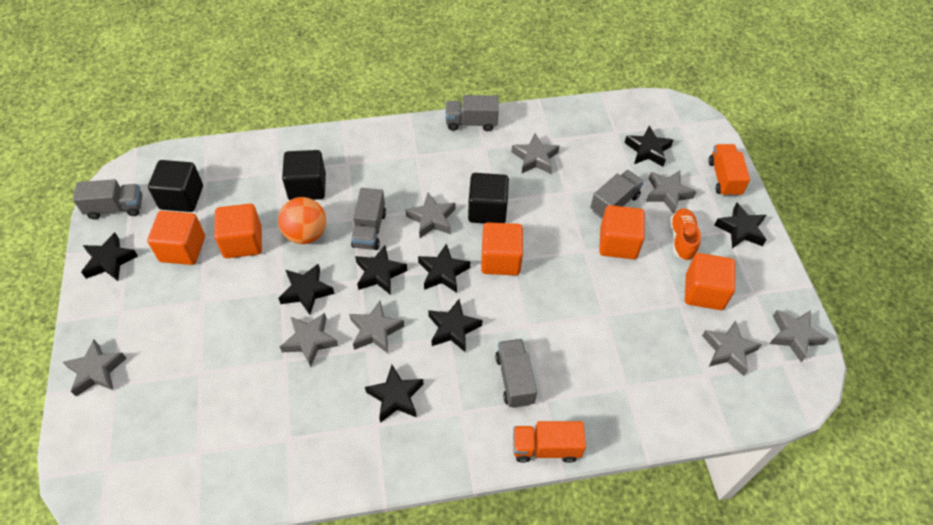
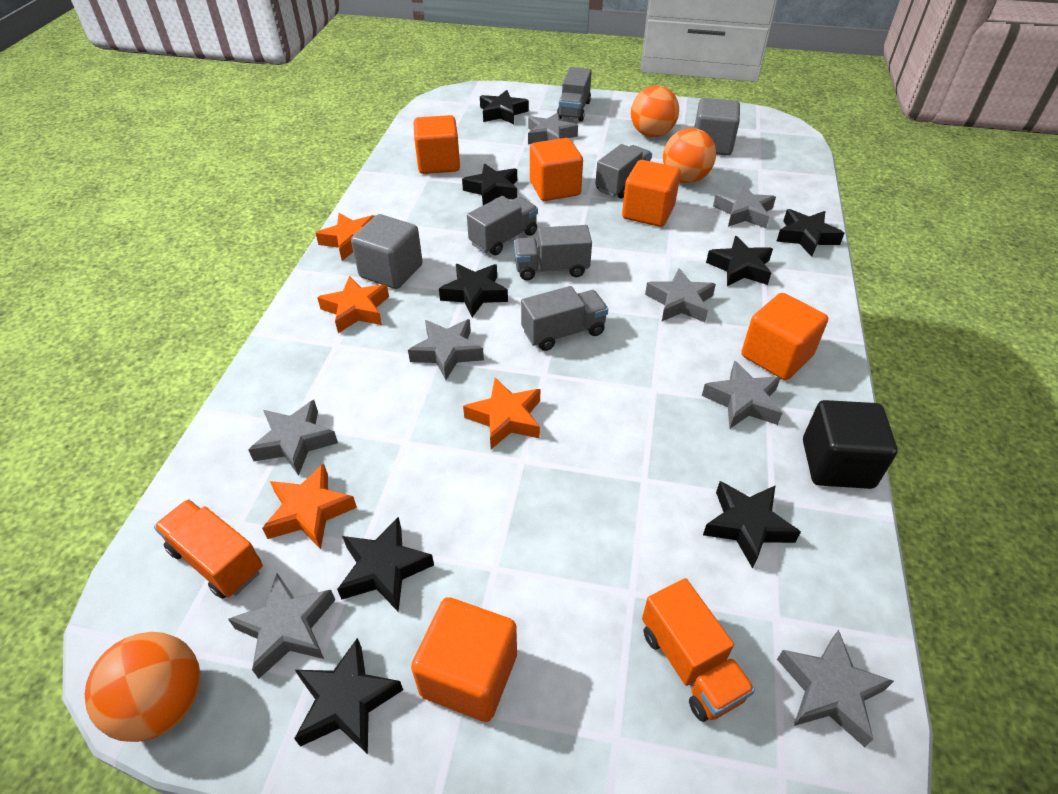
black cube: [148,160,203,212] [282,150,326,200] [468,173,509,224] = 3 -> [803,400,898,489] = 1
grey cube: none = 0 -> [351,214,423,289] [694,98,740,156] = 2
orange ball: [278,197,326,244] = 1 -> [85,632,201,742] [631,86,679,137] [663,128,716,183] = 3
orange shoe: [670,208,701,261] = 1 -> none = 0
orange star: none = 0 -> [262,463,357,549] [316,213,375,261] [317,276,389,333] [463,378,540,449] = 4

